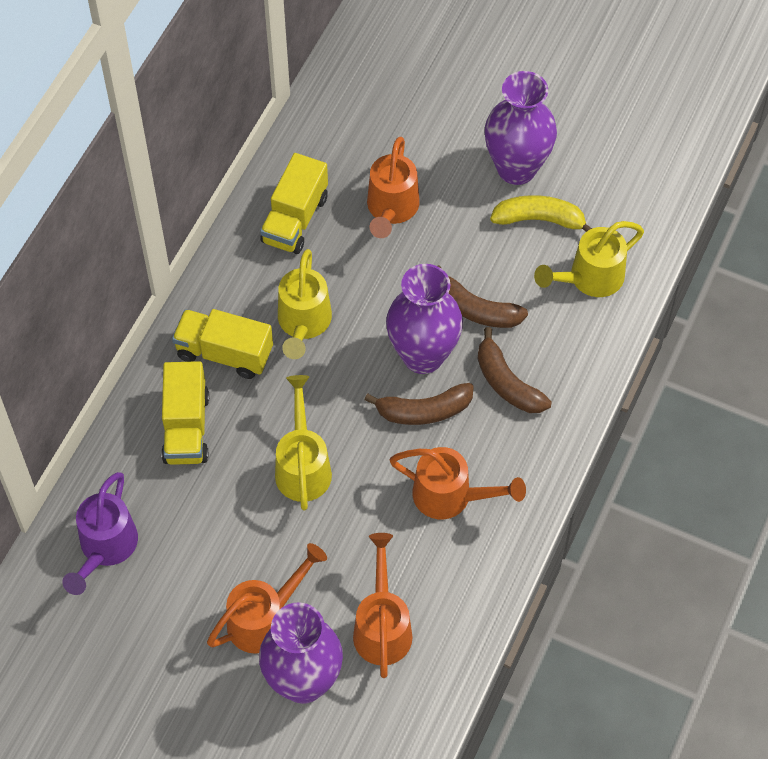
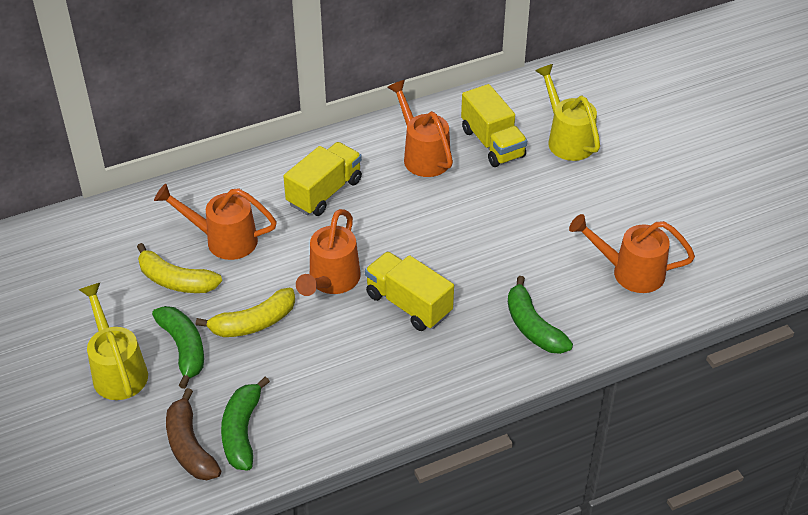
brown banana: [364,383,474,425] [438,265,528,328] [478,327,552,413] = 3 -> [166,388,221,480] = 1
green banana: none = 0 -> [152,306,204,389] [221,376,270,471] [508,276,573,354] = 3
purple vase: [259,602,343,704] [386,264,463,374] [485,71,557,185] = 3 -> none = 0
purple watering can: [62,472,138,595] = 1 -> none = 0
yellow banana: [490,195,592,232] = 1 -> [137,243,222,293] [196,288,295,337] = 2
yellow watering can: [275,375,332,510] [278,249,332,359] [534,221,644,297] = 3 -> [79,283,148,400] [535,64,600,161] = 2

